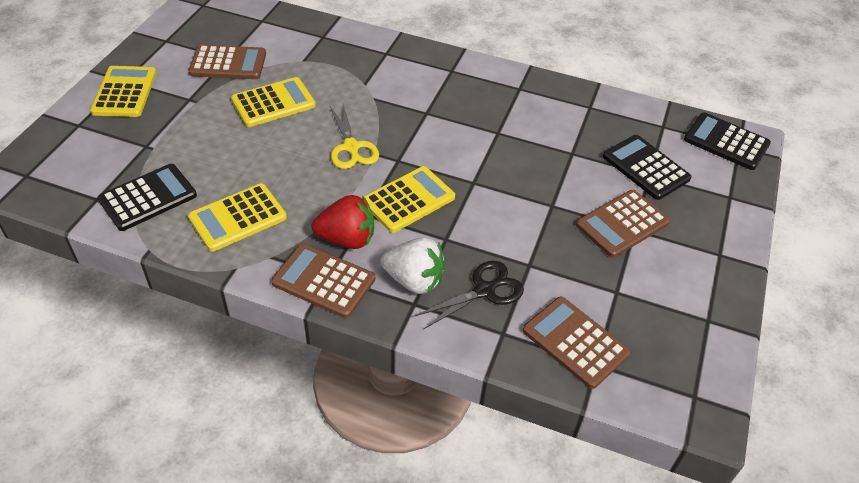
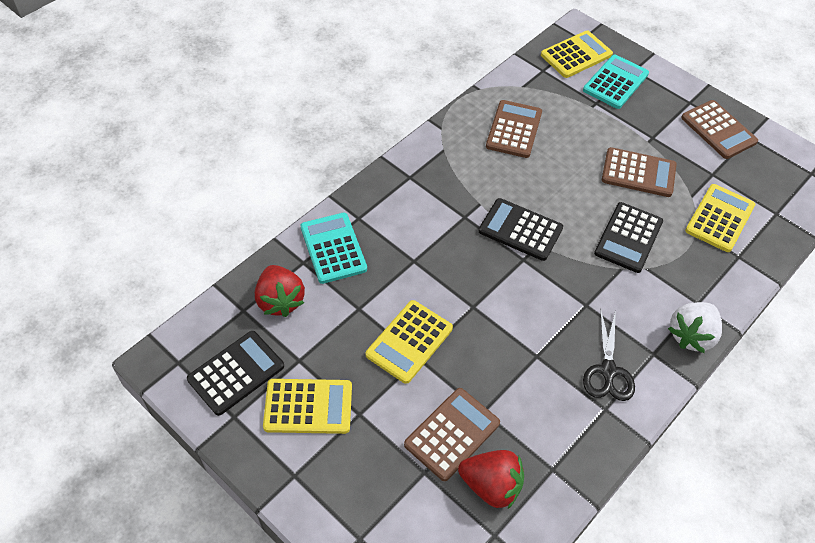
red strawberry: [311,195,374,249] = 1 -> [255,265,305,317] [458,450,524,509] = 2
turquoise calculator: none = 0 -> [300,213,367,284] [583,55,649,109] = 2
yellow scissors: [329,104,379,169] = 1 -> none = 0

